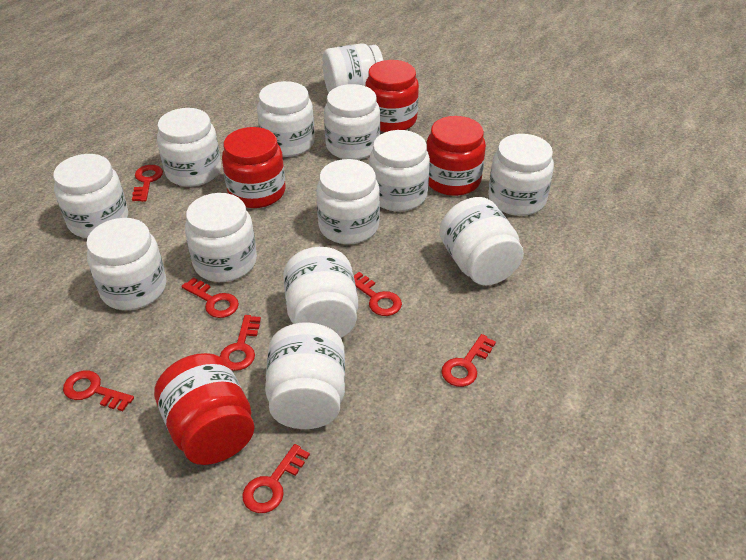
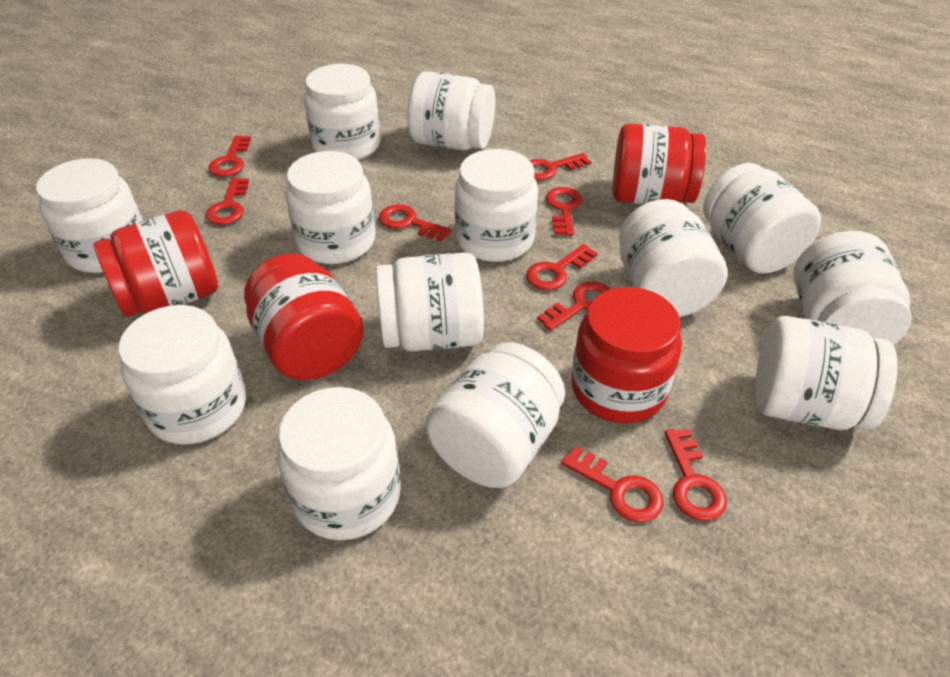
red key: [63,370,134,411] [132,165,163,202] [181,277,239,318] [220,315,261,371] [242,444,310,513] [354,272,402,316] [441,334,496,387] = 7 -> [206,178,249,225] [208,135,251,177] [379,204,452,242] [526,244,597,290] [529,153,591,180] [537,282,610,331] [546,187,582,236] [561,446,664,523] [665,429,727,521] = 9

